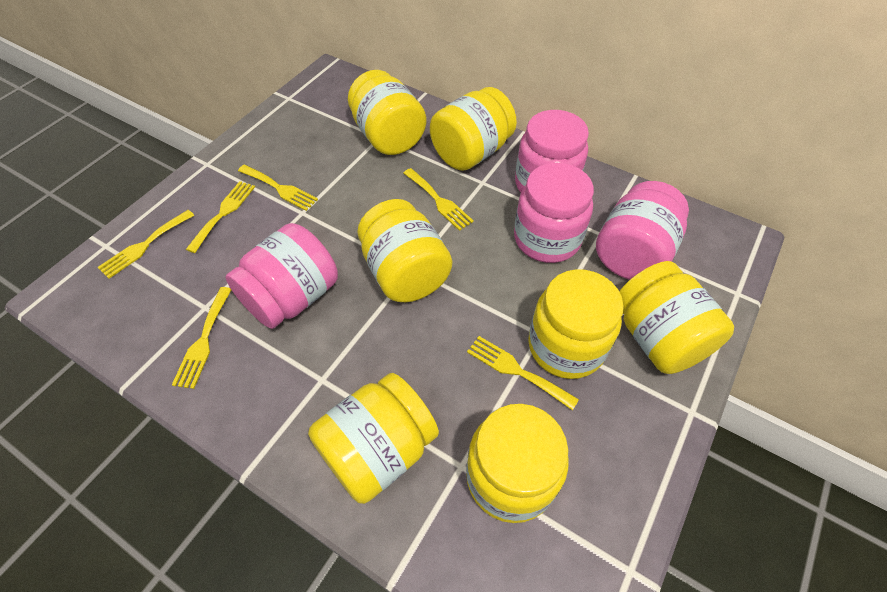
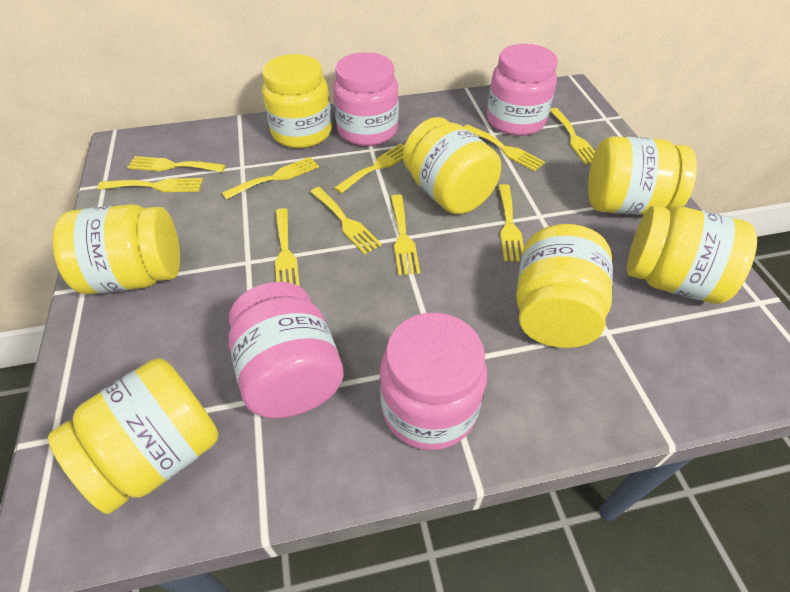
yellow fork: [98,210,194,279] [172,287,231,389] [186,181,255,253] [238,165,318,211] [404,168,474,231] [467,336,579,410] = 6 -> [98,178,203,192] [127,156,225,172] [222,157,319,200] [275,208,300,287] [310,187,382,255] [334,143,405,193] [391,195,420,275] [464,124,545,171] [498,184,524,262] [550,108,595,164] = 10

